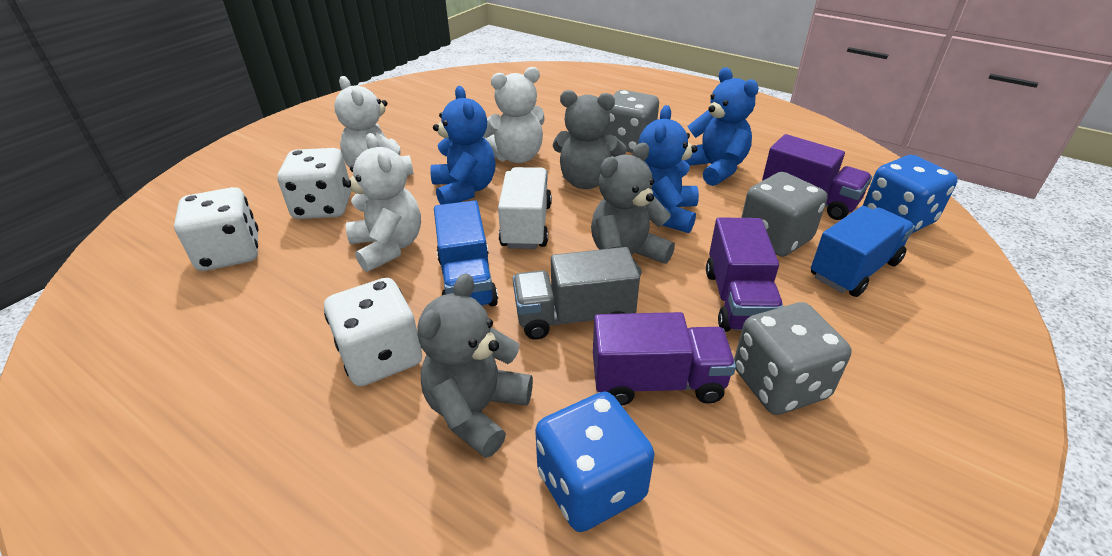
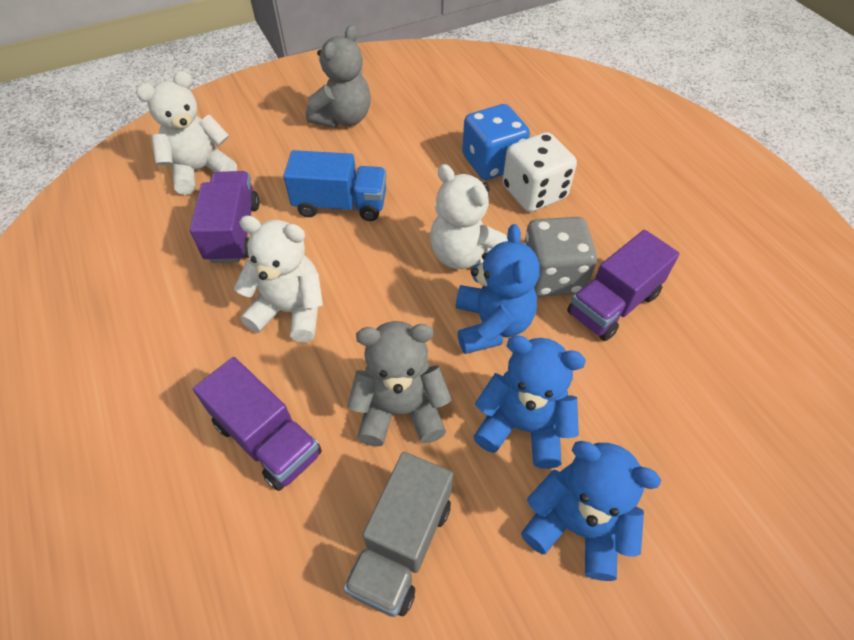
blue dice: [535,392,655,532] [863,155,958,233] = 2 -> [462,104,530,180] = 1
blue truck: [434,200,498,306] [811,206,915,297] = 2 -> [283,150,387,221] = 1
grey dice: [602,90,659,153] [734,302,852,415] [741,172,827,257] = 3 -> [524,217,597,297] = 1
grey teddy bear: [417,273,533,458] [553,90,627,189] [591,143,675,276] = 3 -> [306,25,371,128] [347,321,452,447] = 2
white dice: [174,187,259,271] [277,148,351,219] [324,278,422,386] = 3 -> [502,132,577,212] = 1
white truck: [498,167,552,249] = 1 -> none = 0

